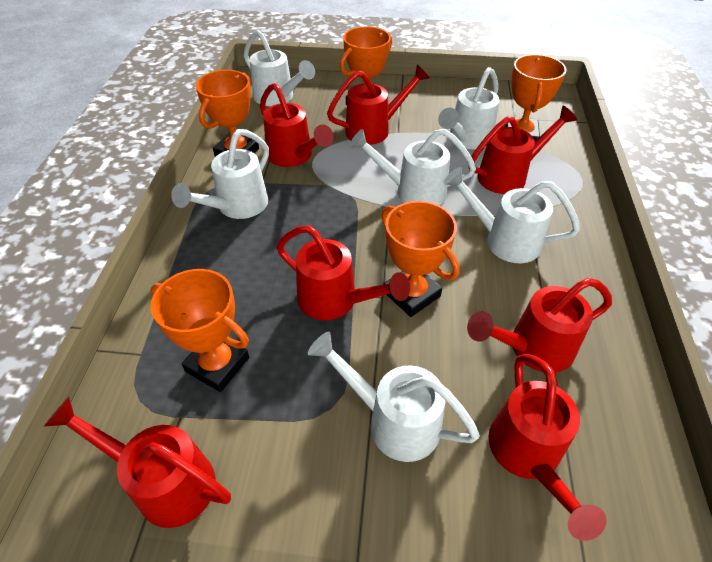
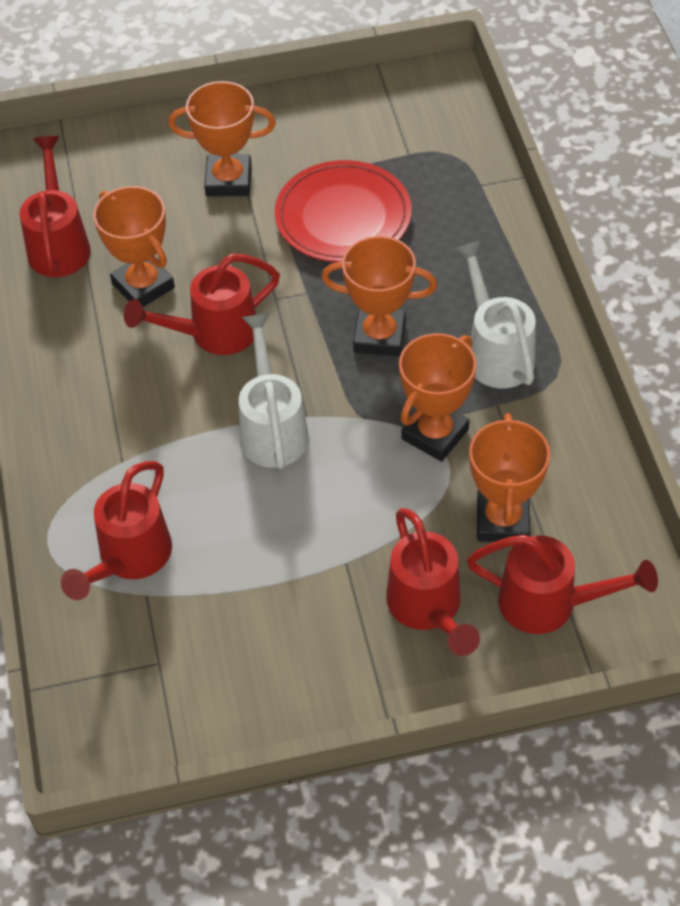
red plate: none = 0 -> [275,160,412,262] = 1
red watering can: [44,397,231,528] [260,83,333,167] [276,225,410,320] [327,64,430,145] [467,278,612,373] [468,106,577,194] [488,354,607,541] = 7 -> [20,136,91,277] [61,461,172,600] [124,254,280,355] [386,508,480,656] [467,535,658,634] = 5
white watering can: [171,129,269,219] [243,30,315,106] [308,332,480,462] [349,129,476,206] [438,67,500,149] [443,167,580,263] = 6 -> [239,313,309,469] [455,241,536,389] = 2

